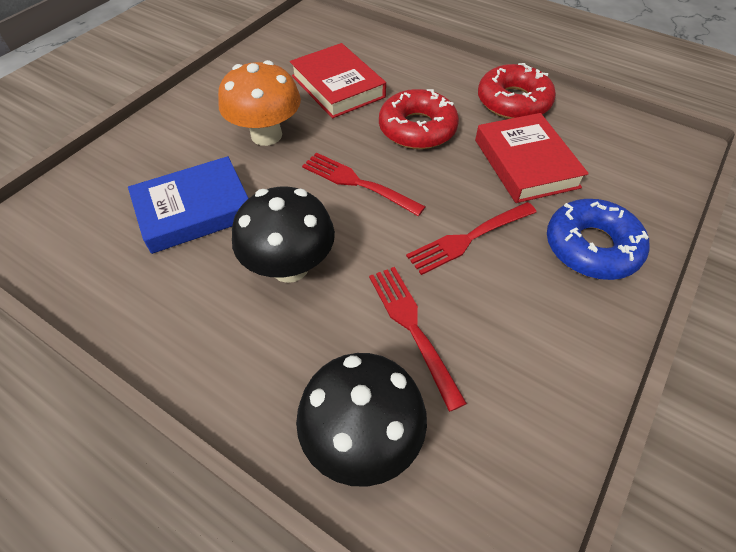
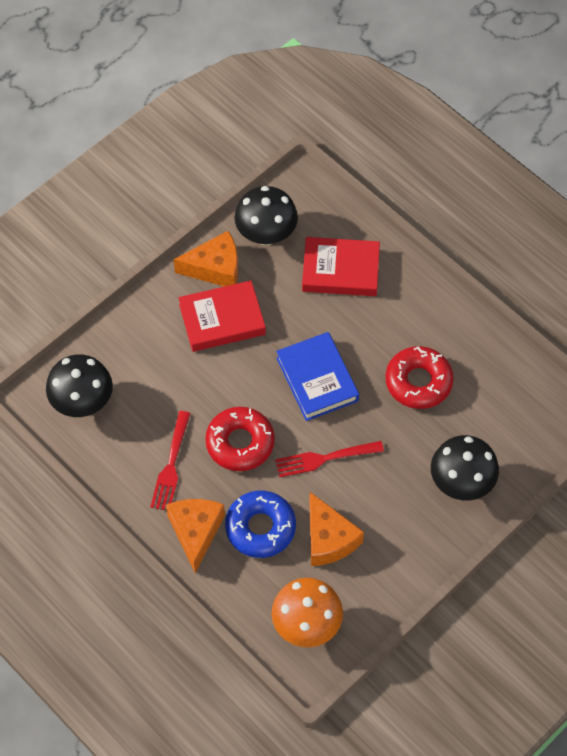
black mushroom: [232,187,335,283] [296,353,427,487] = 2 -> [46,354,113,417] [234,186,298,245] [431,435,499,501] = 3
orange cheese: none = 0 -> [166,499,225,573] [173,231,238,287] [309,492,364,566] = 3
red fork: [302,153,426,216] [369,267,467,412] [406,202,537,275] = 3 -> [150,411,191,510] [275,441,384,477] = 2

